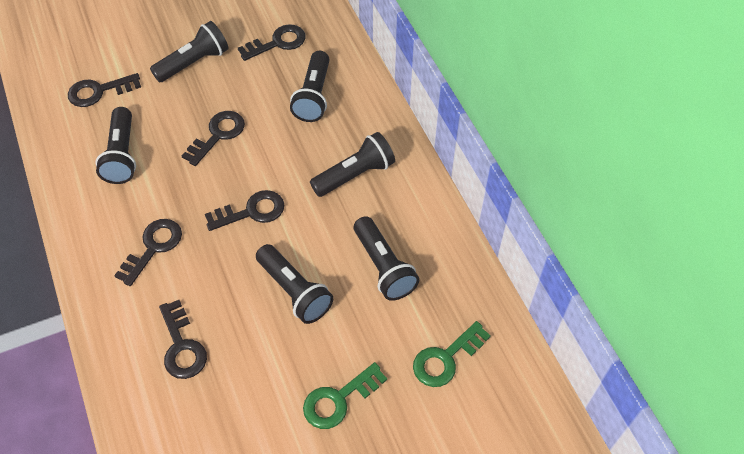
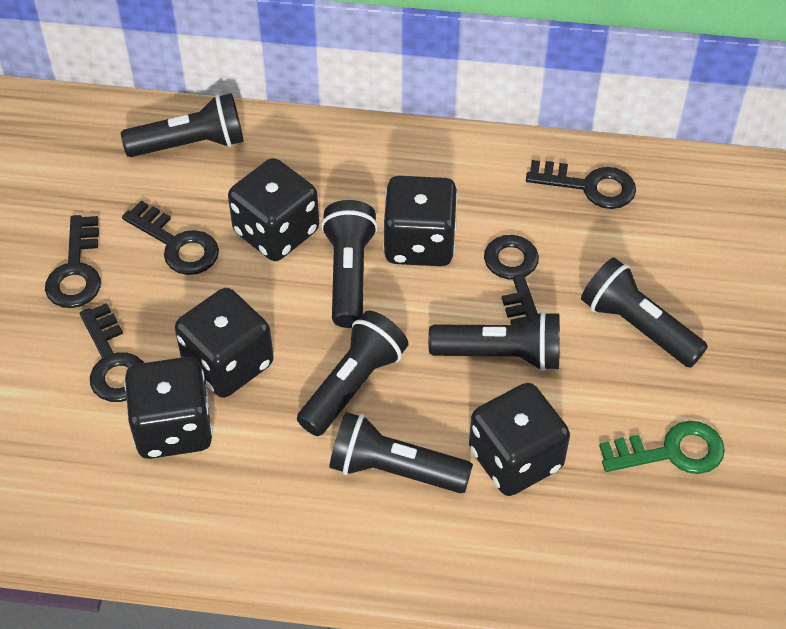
black dice: none = 0 -> [124,357,213,459] [175,288,274,398] [228,158,319,261] [383,176,458,266] [469,383,570,496] = 5
black key: [68,73,141,107] [114,219,182,286] [159,300,207,379] [182,111,245,166] [205,190,284,231] [238,24,306,61] = 6 -> [45,215,101,308] [80,303,144,402] [122,201,219,275] [484,235,539,325] [526,160,636,209] = 5
green key: [303,362,387,429] [413,321,491,387] = 2 -> [599,421,725,474] = 1

